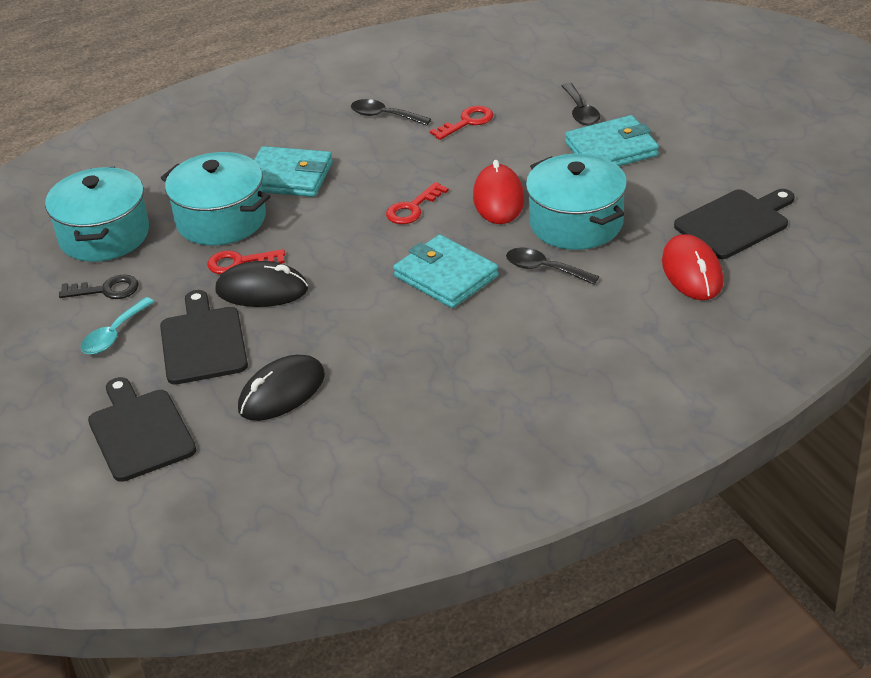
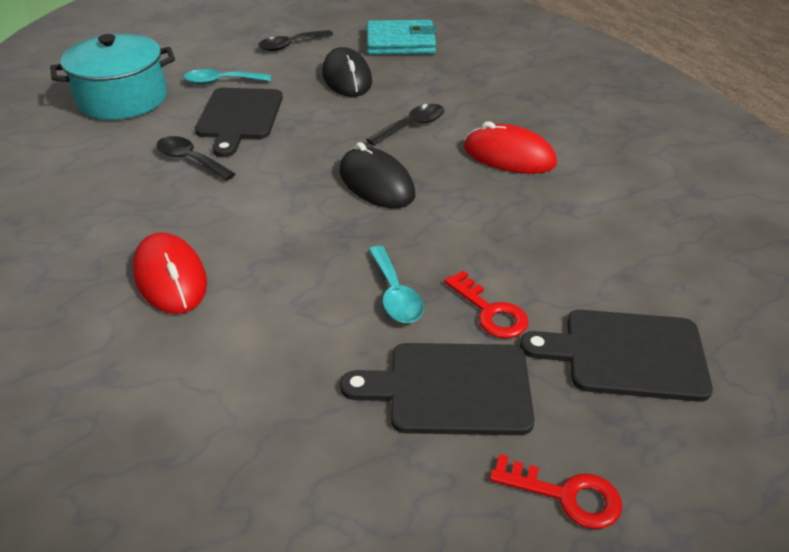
black key: [59,274,139,299] = 1 -> none = 0
red key: [207,249,285,274] [386,182,449,224] [430,106,493,140] = 3 -> [444,271,529,339] [490,454,622,529] = 2
turquoise pot: [45,167,149,262] [161,152,270,245] [526,153,627,250] = 3 -> [50,34,175,120] = 1
turquoise spoon: [80,297,155,355] = 1 -> [183,69,271,85] [369,246,424,323] = 2
turquoise wallet: [254,146,333,197] [393,235,499,308] [565,115,659,166] = 3 -> [367,20,437,55] = 1

